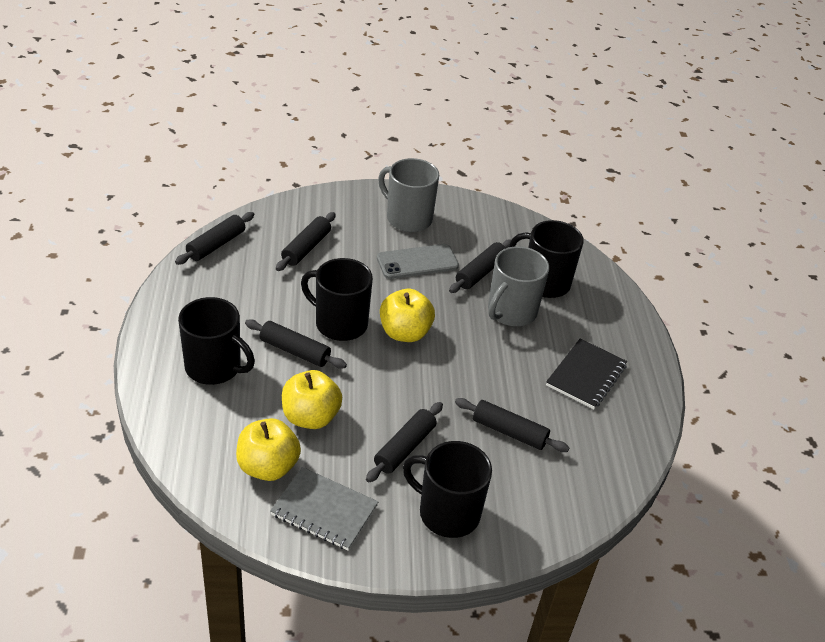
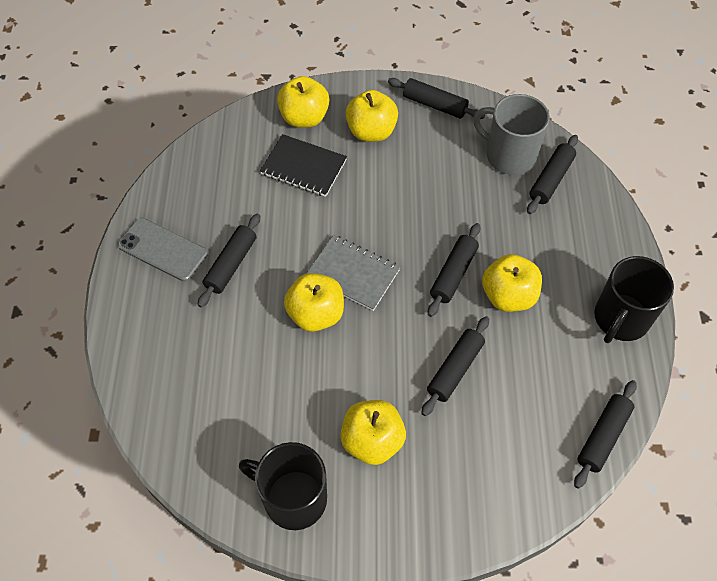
black mug: [178,297,255,385] [301,258,373,341] [403,441,492,538] [509,220,584,298] = 4 -> [239,442,327,530] [594,256,674,343] = 2
grey mug: [378,158,439,232] [488,246,549,326] = 2 -> [473,94,550,175] = 1
yellow apple: [236,418,301,481] [282,370,342,429] [380,289,435,342] = 3 -> [277,76,330,128] [284,273,344,332] [340,400,406,465] [345,90,398,142] [482,254,542,312] = 5

